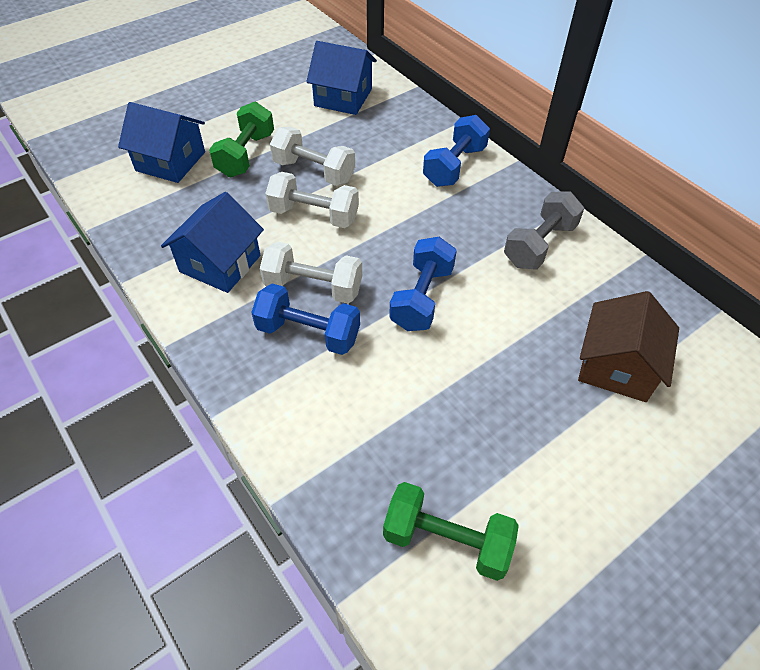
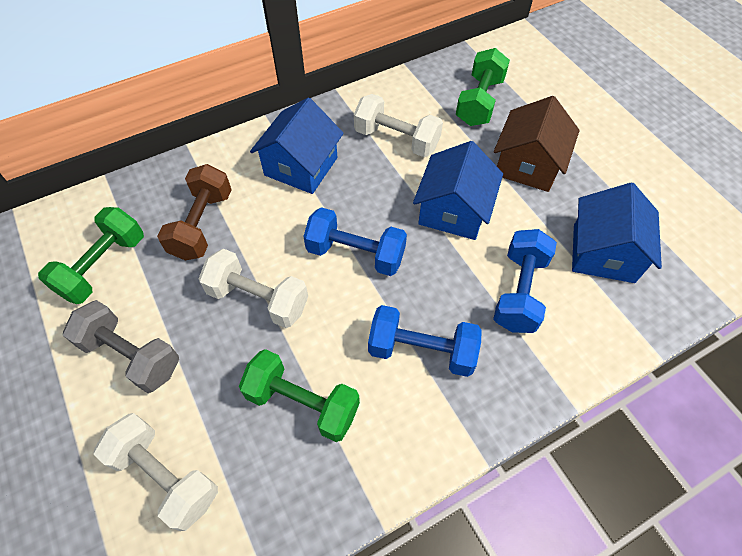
brown dumbbell: none = 0 -> [157,164,232,260] = 1
green dumbbell: [209,102,274,177] [383,482,519,581] = 2 -> [38,207,144,304] [239,349,360,442] [456,48,510,126] = 3

